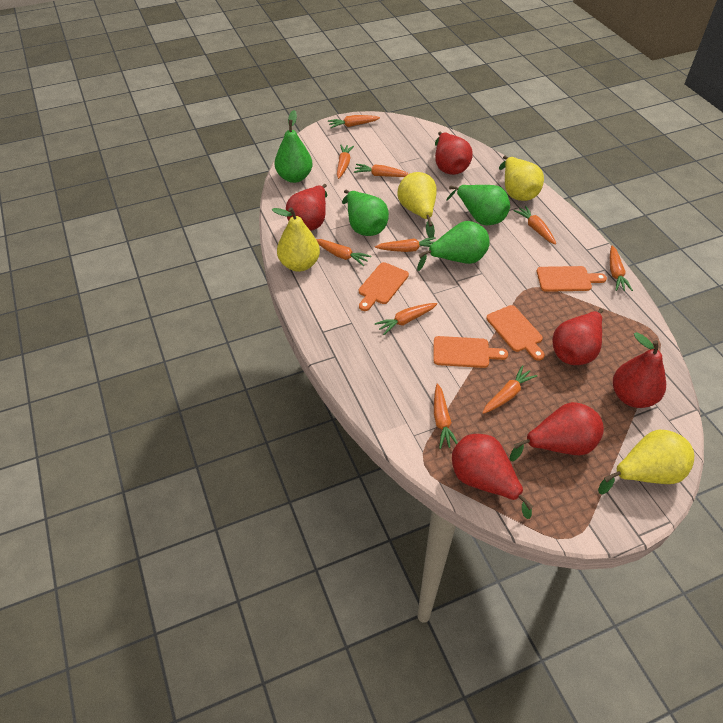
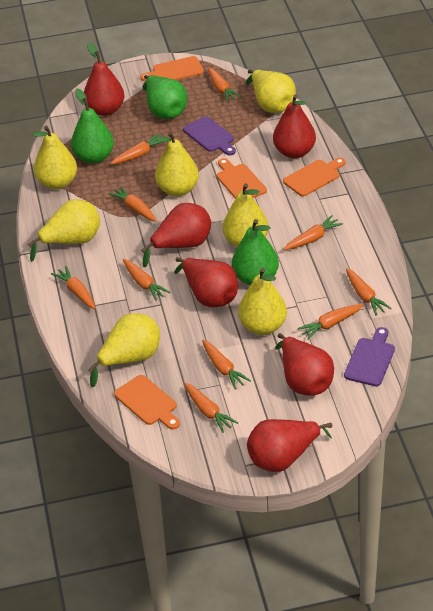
green pear: [275,110,312,183] [342,189,389,236] [417,221,490,271] [446,185,510,225] = 4 -> [71,88,114,164] [143,75,188,119] [232,219,279,285] = 3
purple cutting board: none = 0 -> [183,116,236,156] [344,327,395,386] = 2
yellow pear: [272,207,320,272] [397,172,437,238] [499,156,544,201] [598,430,694,495] = 4 -> [28,199,100,262] [32,126,77,190] [88,313,160,387] [154,132,199,196] [223,183,268,247] [238,268,287,335] [246,70,296,113] = 7

